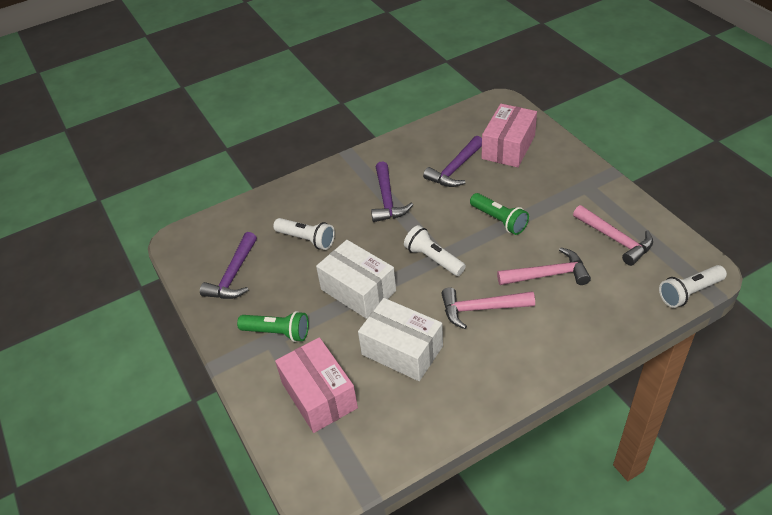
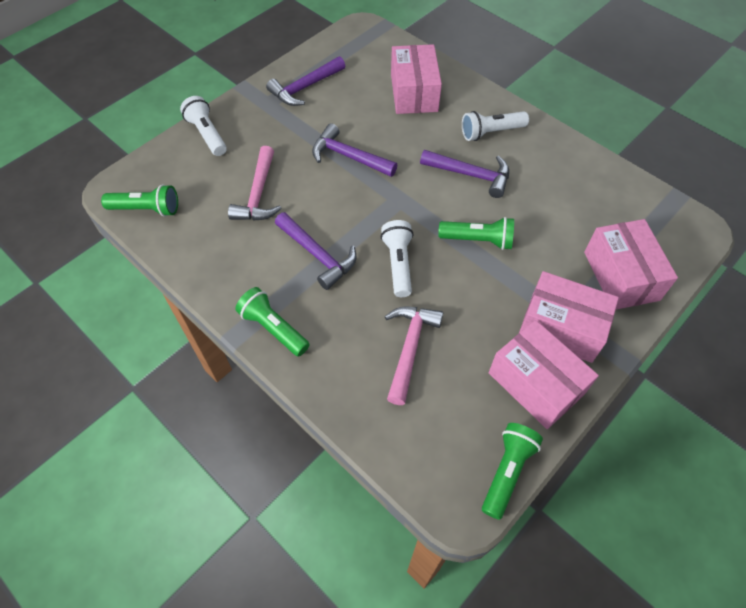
green flashlight: [237,311,309,342] [470,193,529,235] = 2 -> [101,184,178,217] [235,287,310,357] [438,217,514,250] [482,423,543,520] = 4
pink box: [275,337,358,433] [481,104,537,167] = 2 -> [391,44,442,114] [489,320,599,429] [519,271,619,363] [584,219,678,309] = 4
pink hammer: [441,287,535,329] [497,247,591,285] [573,205,653,266] = 3 -> [228,146,282,221] [385,306,443,405] = 2
purple hammer: [200,232,257,299] [371,161,413,222] [423,136,482,187] = 3 -> [266,56,345,106] [275,212,356,290] [312,123,397,177] [420,150,509,198] = 4
white box: [316,240,396,319] [358,298,443,381] = 2 -> none = 0

